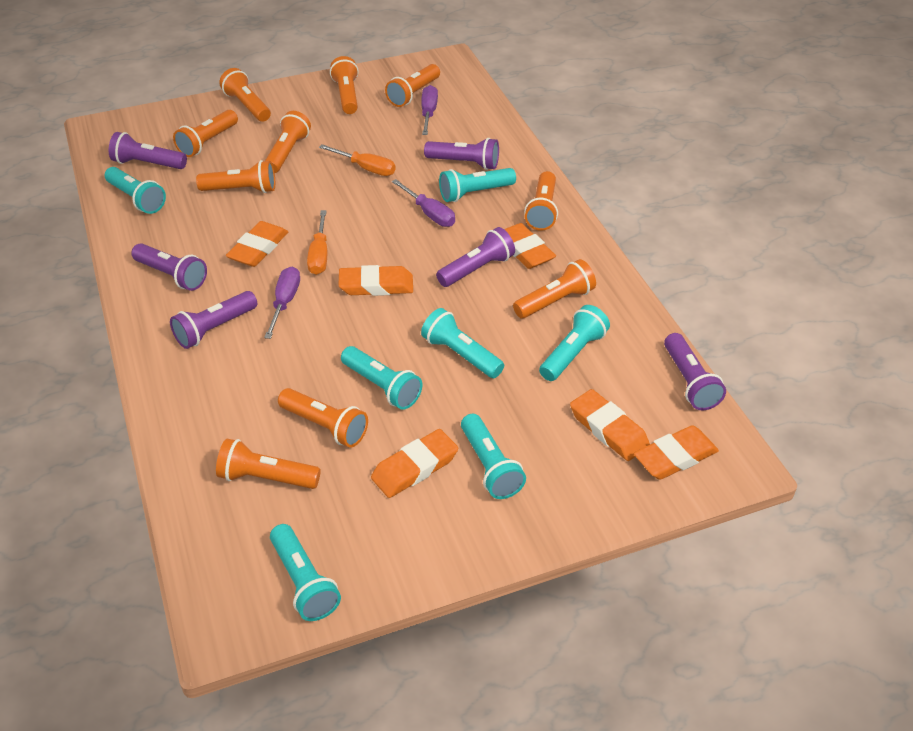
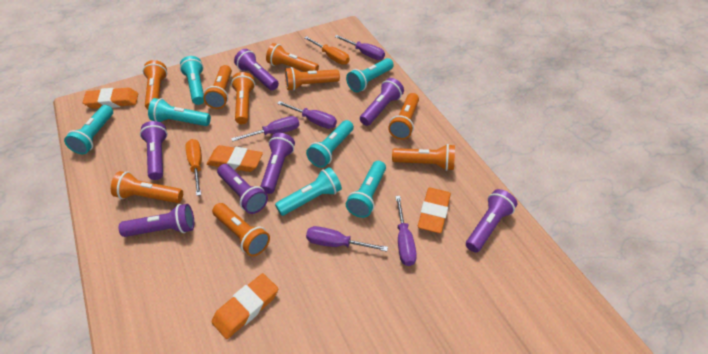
orange eraser: [226,221,288,267] [339,265,413,296] [371,429,458,498] [504,223,556,269] [570,389,650,461] [634,425,719,480] = 6 -> [83,88,138,109] [207,145,263,172] [212,273,278,339] [418,188,451,233] = 4
orange flashlight: [173,110,238,157] [196,160,275,193] [216,439,321,489] [219,68,271,122] [265,111,311,173] [278,388,368,448] [330,56,359,114] [385,64,440,107] [513,259,596,319] [524,171,558,231] = 10 -> [111,171,183,203] [143,60,167,109] [203,65,232,109] [212,203,270,256] [231,72,255,124] [266,43,319,72] [285,67,340,91] [388,93,419,140] [392,144,455,171] = 9
purple flashlight: [109,132,187,169] [131,243,207,291] [170,291,257,349] [424,138,499,170] [436,227,515,287] [664,333,726,411] = 6 -> [119,204,194,237] [140,121,168,180] [217,164,268,214] [234,49,279,90] [260,133,295,194] [360,78,404,126] [466,189,517,253] = 7
purple screwdriver: [264,267,300,339] [392,179,455,227] [421,85,438,135] = 3 -> [231,116,299,142] [277,101,337,129] [306,226,388,252] [335,35,385,60] [395,196,417,266] = 5

